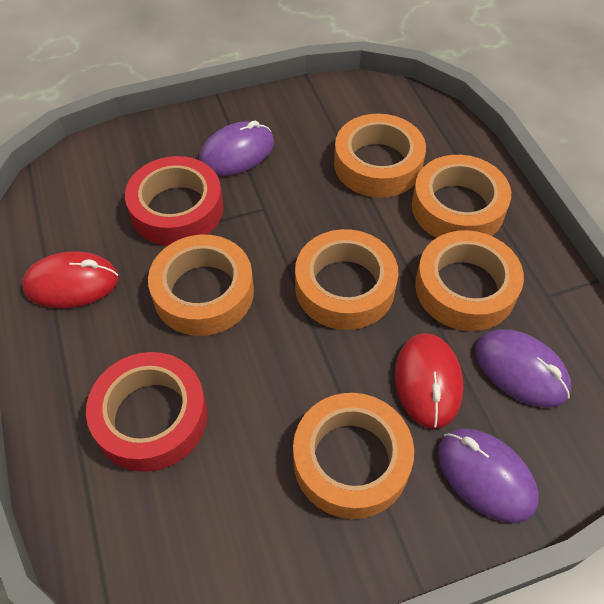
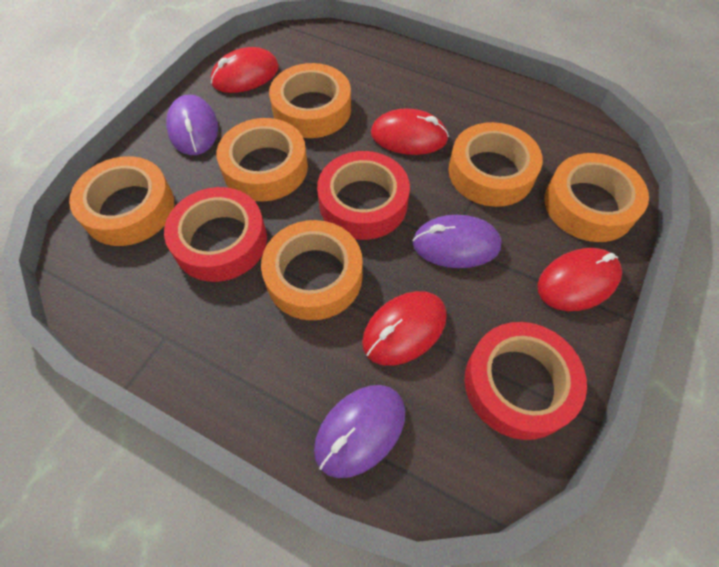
red mouse: [22,251,119,308] [395,333,463,429] = 2 -> [211,47,279,93] [362,291,447,366] [371,108,449,155] [537,248,622,311] = 4
red tape: [86,352,207,472] [125,156,223,246] = 2 -> [164,187,267,282] [317,151,410,240] [465,322,587,440] = 3

